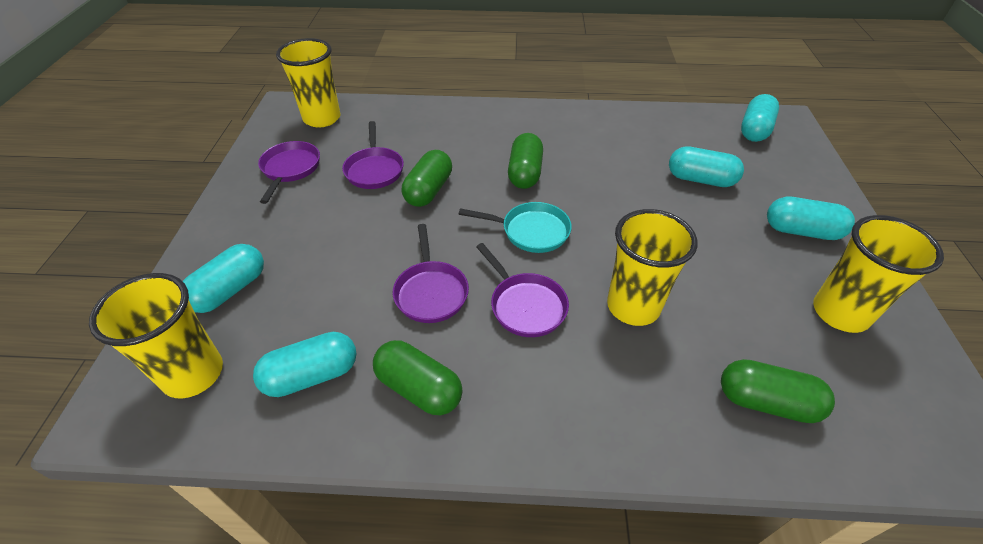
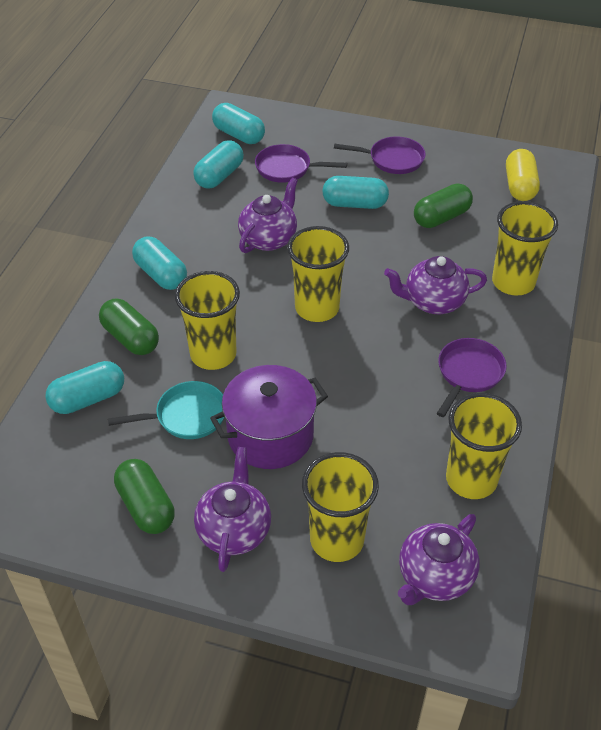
green capsule: [373,340,463,415] [402,150,452,207] [508,133,543,189] [721,359,835,423] = 4 -> [99,298,159,355] [114,459,175,534] [414,183,473,228] = 3
purple pan: [258,141,320,204] [342,121,404,189] [393,224,469,323] [476,243,569,337] = 4 -> [255,144,347,183] [334,136,426,174] [437,338,507,417] = 3
purple pot: none = 0 -> [210,365,328,469] = 1
purple teapot: none = 0 -> [194,447,271,572] [238,178,298,253] [384,256,487,314] [398,514,480,605] = 4
yellow capsule: none = 0 -> [506,149,540,201] = 1
yellow cup: [89,273,223,398] [276,38,340,128] [607,209,698,326] [813,215,944,333] = 4 -> [175,271,240,370] [287,226,349,322] [302,452,379,562] [446,393,522,499] [492,201,558,295] = 5

